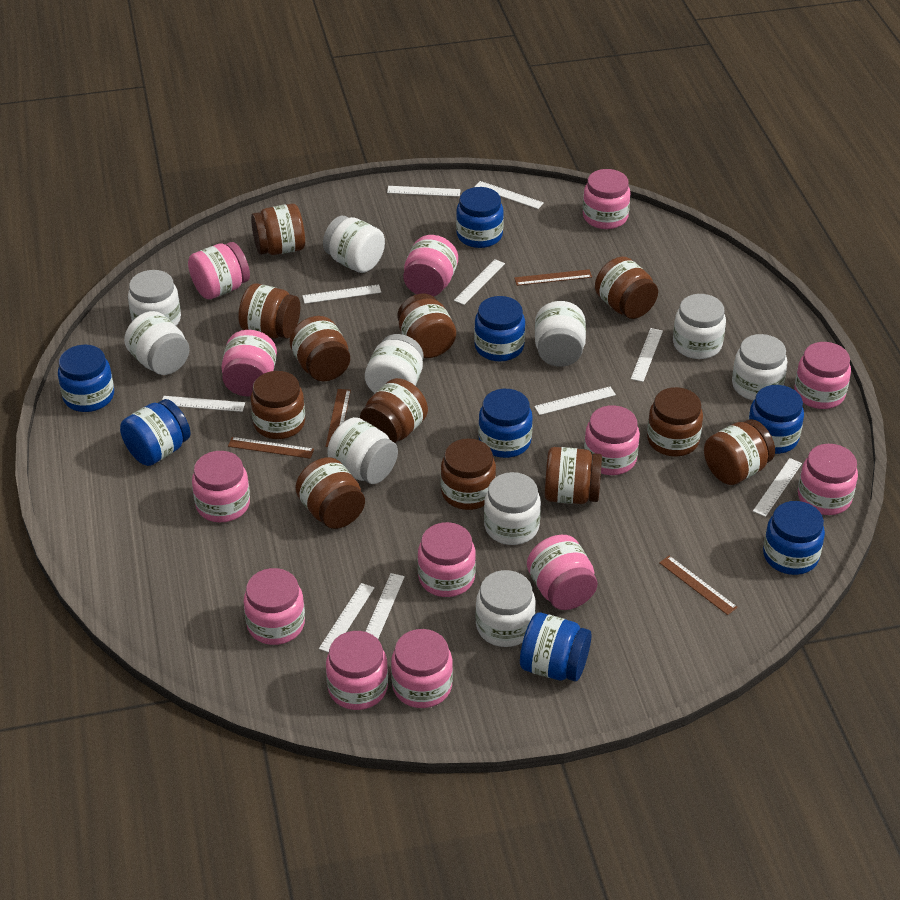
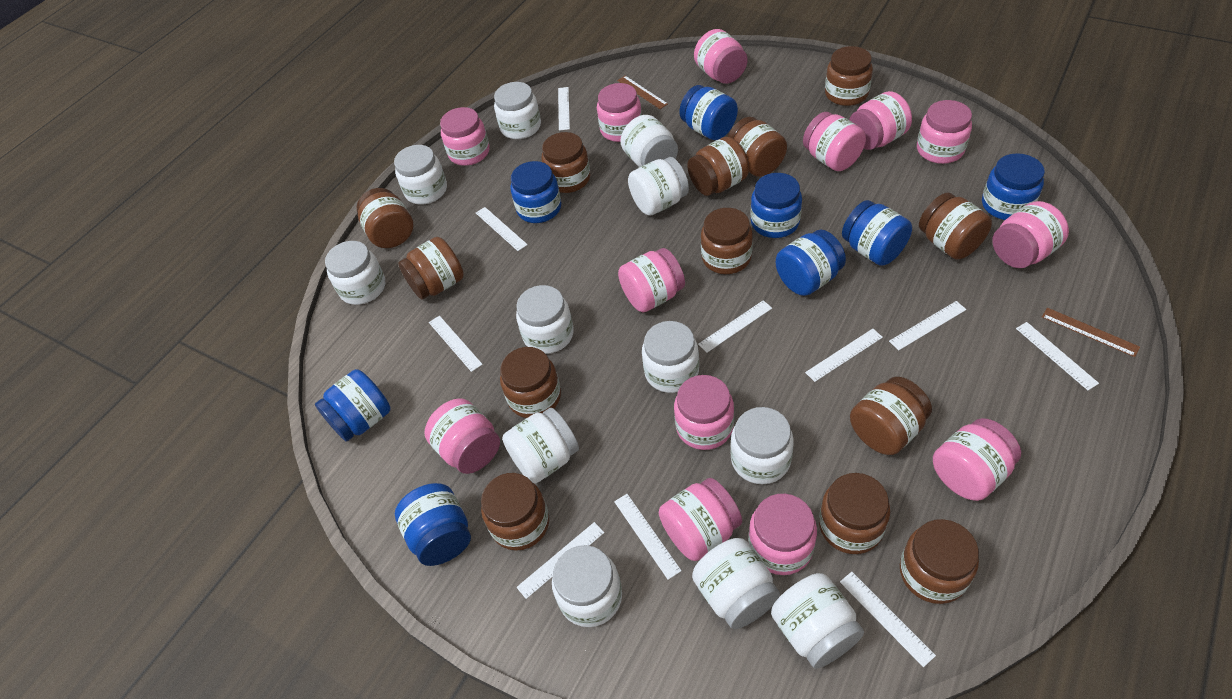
brown jar: [238,284,300,339] [251,204,305,255] [251,371,305,439] [289,316,350,381] [295,457,365,529] [360,378,428,443] [398,294,456,358] [441,438,496,510] [545,447,602,504] [595,257,658,319] [647,387,703,456] [704,419,775,485] = 12 -> [357,188,414,248] [398,237,464,299] [481,473,549,551] [500,347,561,418] [542,132,590,193] [687,137,749,196] [701,208,753,274] [728,117,787,177] [819,473,890,554] [825,46,873,106] [850,377,932,455] [900,519,979,604] [919,193,992,259] = 13
brown ruler: [228,437,314,459] [326,389,351,447] [514,269,592,286] [659,555,738,615] = 4 -> [617,76,668,109] [1042,308,1140,357] = 2
white jar: [124,311,190,375] [128,270,181,325] [323,216,385,273] [327,417,398,484] [365,334,423,393] [476,570,536,647] [484,472,541,545] [535,301,586,366] [673,294,726,359] [732,334,787,401] = 10 -> [325,241,385,305] [394,145,447,205] [494,82,541,139] [502,408,579,484] [516,285,574,354] [552,545,622,627] [620,115,678,167] [628,157,689,216] [642,321,699,393] [692,538,780,629] [730,407,794,484] [771,573,864,669] = 12

